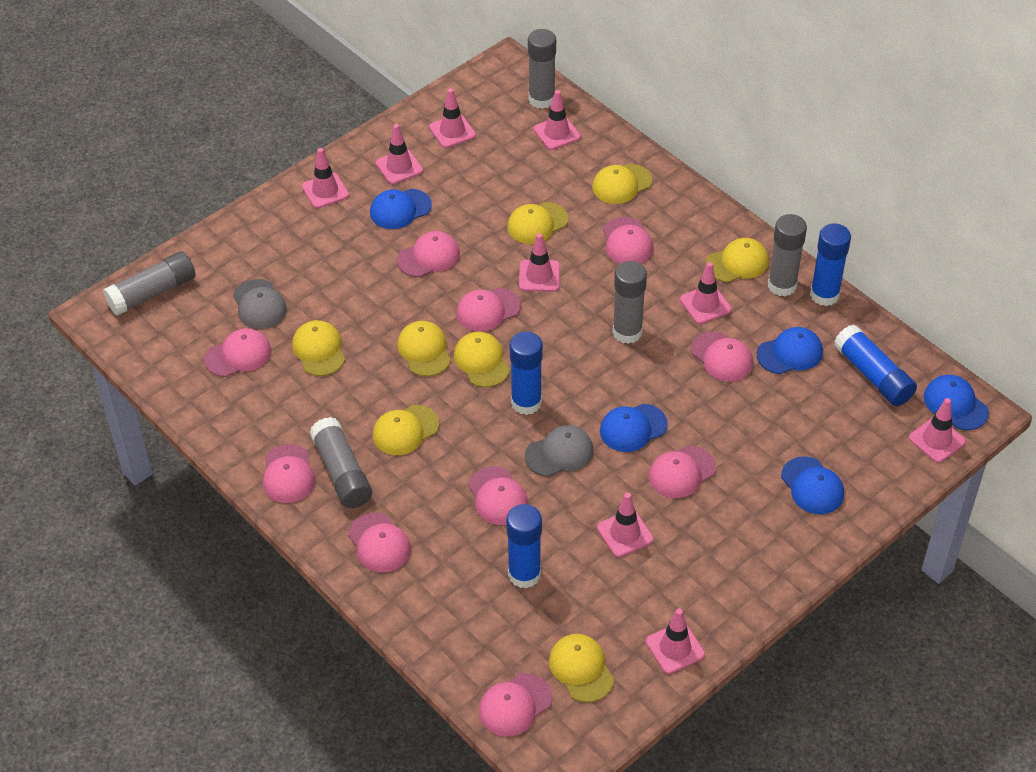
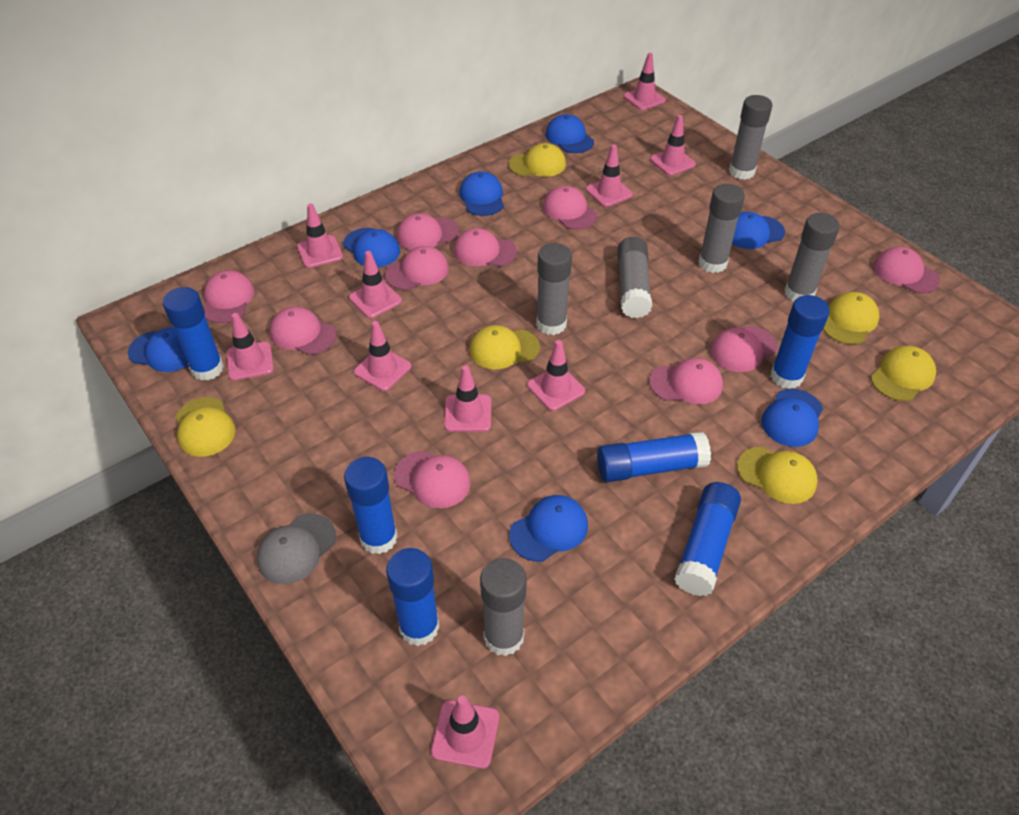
blue cap: [370,189,432,229] [600,404,668,452] [757,327,823,374] [781,456,844,514] [924,375,989,430] = 5 -> [128,327,188,372] [343,228,400,267] [460,171,504,216] [509,495,588,562] [546,114,594,153] [732,212,785,249] [761,389,823,447] = 7
blue glue stick: [506,504,542,589] [510,332,543,415] [810,224,851,306] [834,325,917,406] = 4 -> [163,287,224,381] [344,457,398,554] [386,548,440,646] [597,432,711,482] [674,482,741,596] [770,295,830,389] = 6
grey cap: [233,279,287,329] [525,425,594,477] = 2 -> [257,513,336,584] = 1
grey glue stick: [103,251,196,316] [310,417,372,508] [528,29,556,109] [613,261,647,344] [768,214,807,296] = 5 -> [480,558,527,656] [536,243,572,335] [617,237,652,318] [698,184,745,273] [729,95,773,180] [784,213,840,301] = 6
pink traffic cone: [302,148,349,208] [375,124,423,184] [429,88,476,148] [519,233,560,292] [533,90,581,150] [597,493,654,557] [646,608,705,674] [680,262,732,324] [909,398,966,463] = 9 -> [226,313,274,381] [297,204,343,268] [349,251,402,318] [354,321,411,391] [431,696,499,769] [444,365,491,432] [527,340,585,411] [586,144,633,207] [624,53,666,110] [650,115,696,176] = 10
yellow cap: [292,320,345,376] [373,405,439,455] [397,321,451,377] [454,332,510,387] [507,202,568,244] [549,634,614,702] [592,164,652,204] [705,238,769,283] = 8 -> [176,397,236,457] [470,325,540,369] [509,143,566,177] [737,447,818,504] [823,292,879,345] [871,346,936,401] = 6

